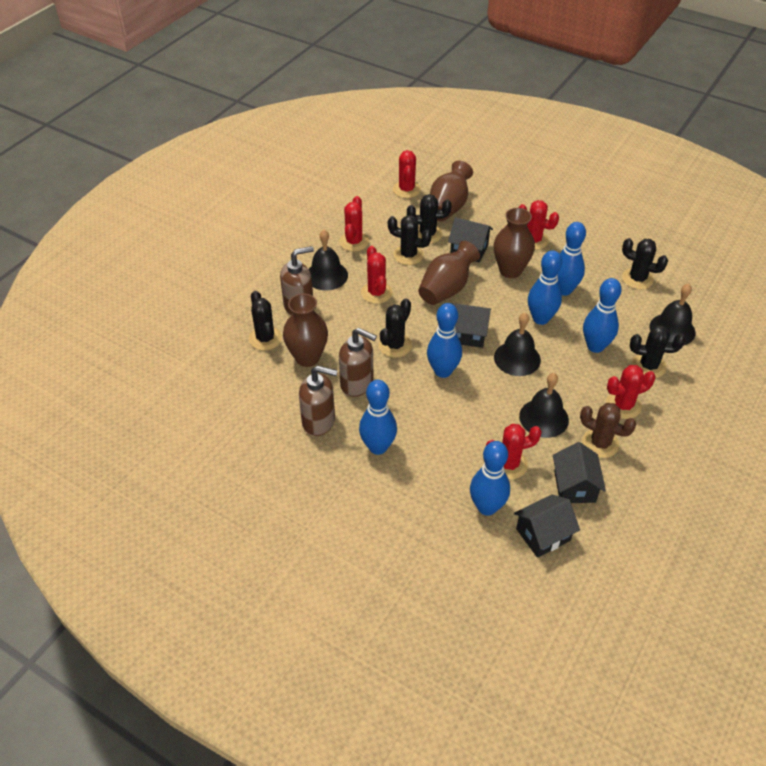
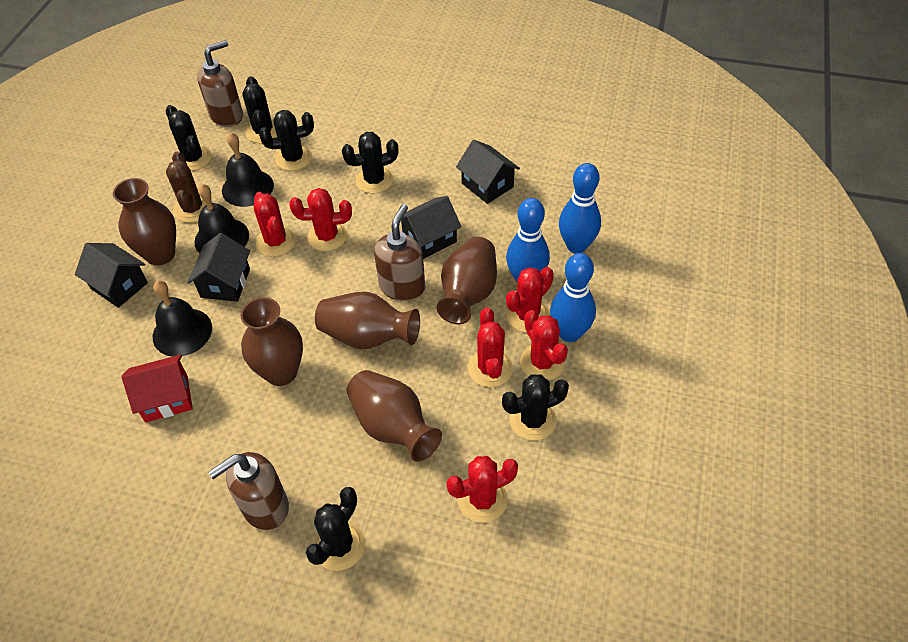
black bell: [309,230,348,290] [494,313,541,376] [519,373,569,438] [649,284,696,346] = 4 -> [153,280,212,357] [195,184,249,253] [222,133,274,207] = 3
blue bowling pin: [359,380,397,455] [427,303,462,378] [470,441,510,516] [528,250,562,325] [557,222,586,296] [583,278,622,353] = 6 -> [506,198,550,282] [550,253,596,342] [559,163,601,253] = 3
brown vase: [283,294,328,367] [418,241,480,305] [430,161,473,221] [494,208,535,278] = 4 -> [113,178,176,266] [241,297,303,386] [315,292,420,349] [347,370,442,462] [437,237,497,324] = 5
red house: none = 0 -> [122,354,193,422] = 1

